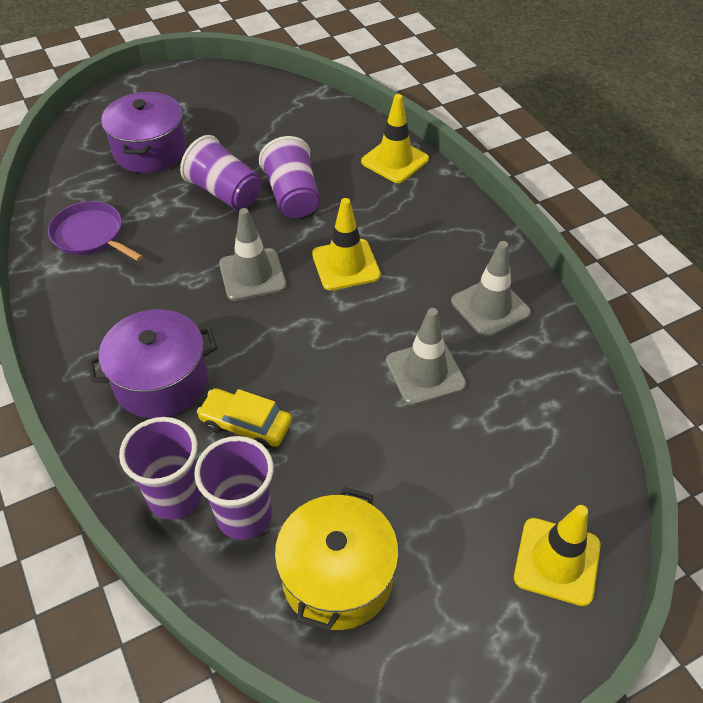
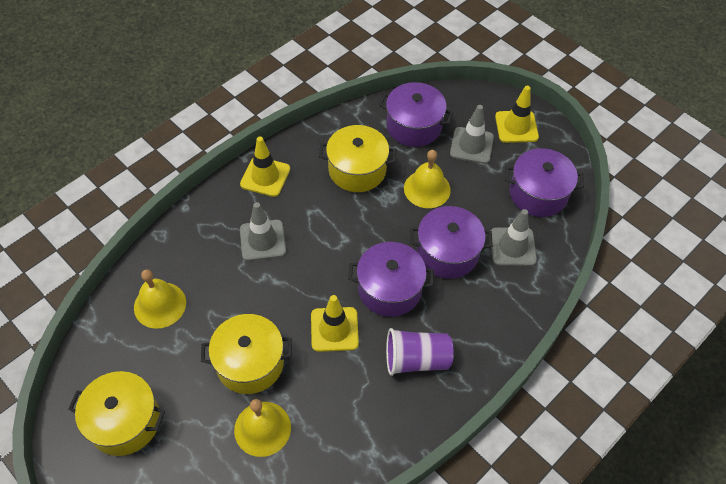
purple cup: [119,417,202,520] [180,135,261,210] [194,436,273,540] [259,136,320,218] = 4 -> [386,328,454,376] = 1
purple pan: [48,201,143,261] = 1 -> none = 0
purple pot: [88,309,217,419] [101,92,187,173] = 2 -> [348,242,434,317] [379,82,454,147] [410,206,493,279] [505,148,584,217] = 4
yellow bell: none = 0 -> [134,269,186,329] [234,399,291,457] [404,150,451,208] = 3
yellow car: [197,388,292,449] = 1 -> none = 0
yellow pot: [275,487,399,632] = 1 -> [68,371,165,456] [201,314,292,394] [319,125,396,192] = 3

